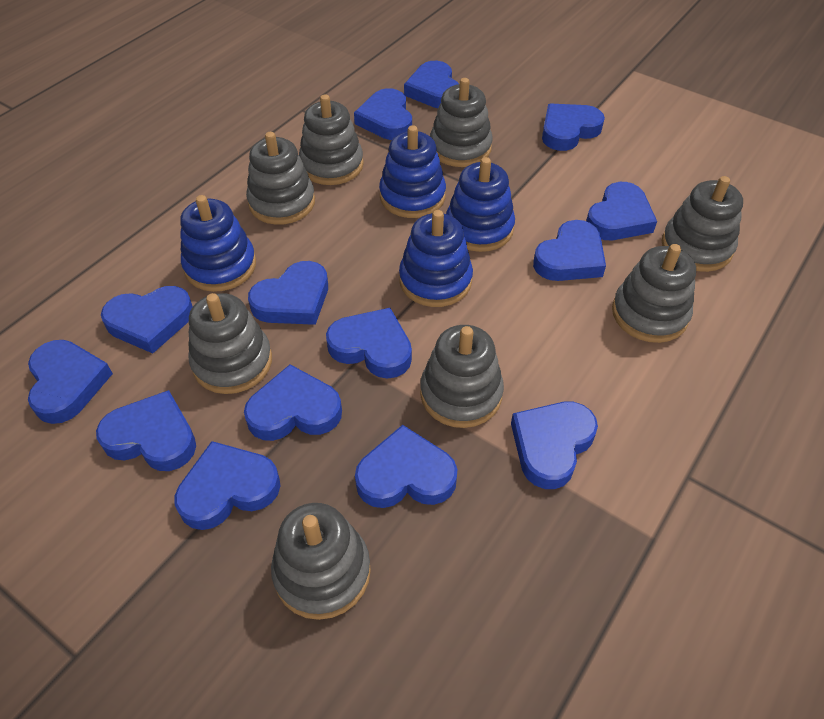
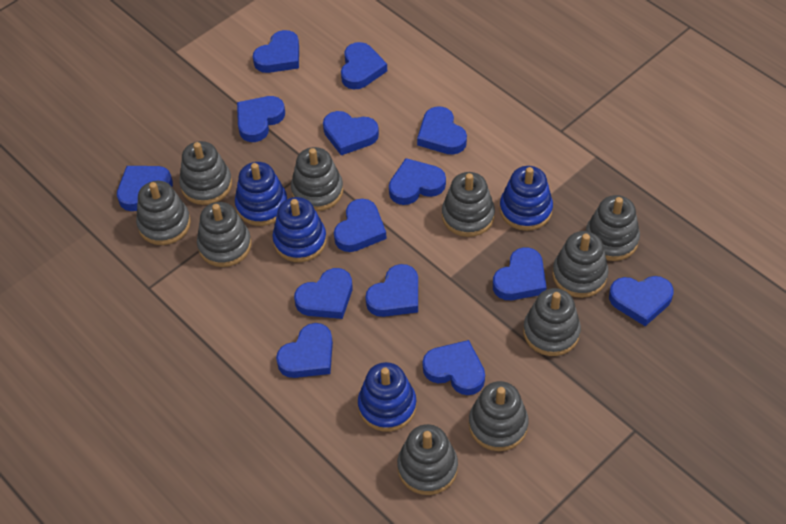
grey stacking toy: [189,293,272,394] [246,132,315,225] [271,503,371,620] [299,94,364,185] [420,325,504,428] [430,78,493,167] [612,244,696,343] [662,176,743,272] = 8 -> [136,181,191,245] [179,141,232,205] [197,202,252,267] [291,147,343,211] [397,424,458,495] [442,172,495,237] [469,381,529,451] [523,288,581,356] [552,231,609,298] [586,195,640,261] = 10

